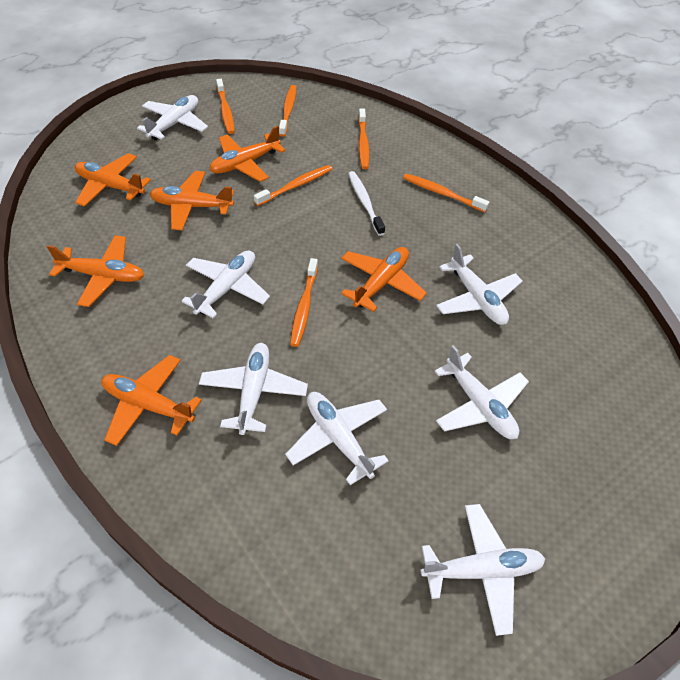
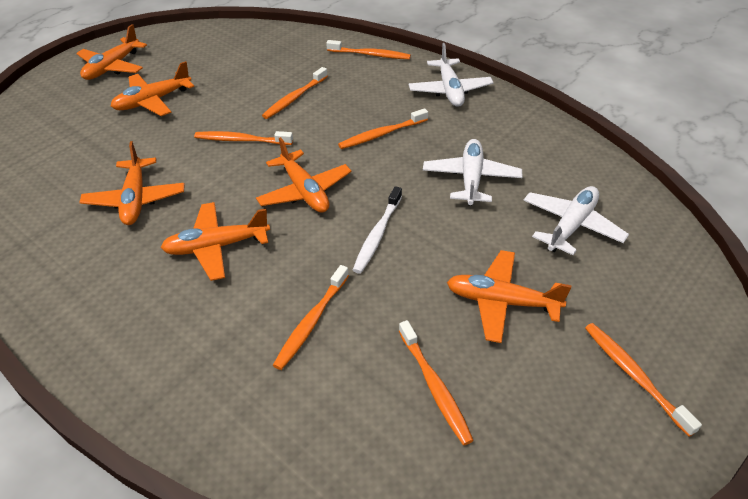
orange toothbrush: [216,79,234,134] [254,165,332,206] [279,85,296,137] [290,258,318,347] [358,109,370,169] [403,174,489,212] = 6 -> [194,131,293,145] [262,67,328,119] [273,265,349,370] [326,40,411,59] [338,108,428,149] [399,320,474,445] [585,323,702,437] = 7
white plane: [137,95,208,140] [182,251,270,318] [199,343,308,435] [285,392,389,485] [420,504,545,636] [434,345,529,439] [436,244,523,325] = 7 -> [409,43,494,107] [423,139,522,206] [523,186,629,255] = 3

